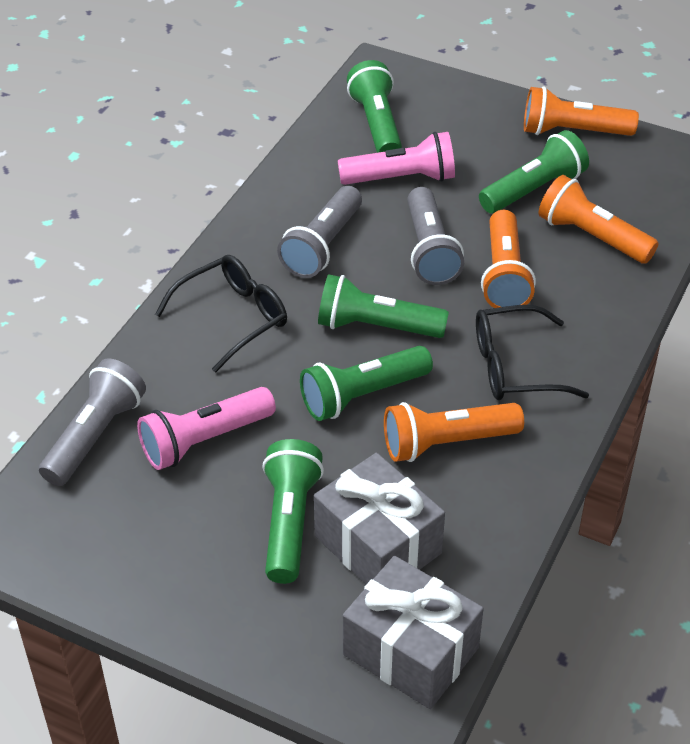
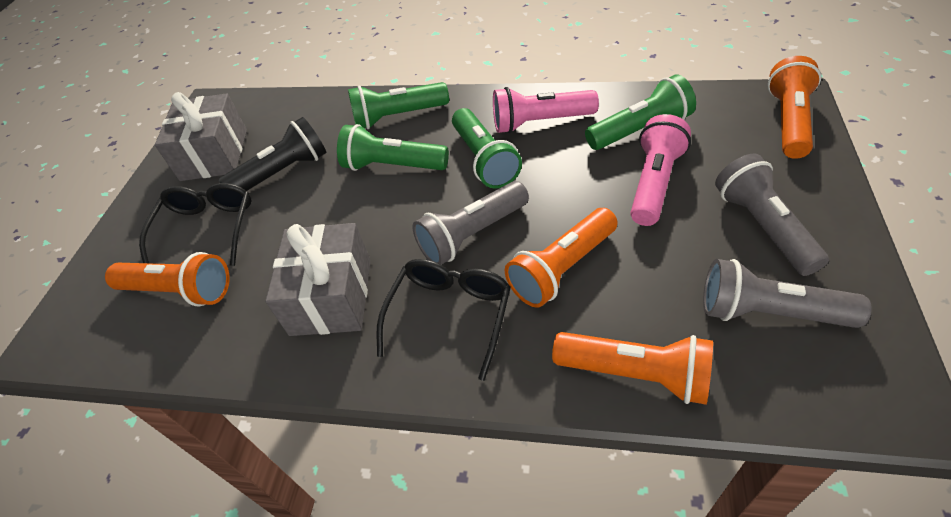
black flashlight: none = 0 -> [218,117,326,191] = 1
green flashlight: [262,439,324,584] [300,346,433,421] [318,274,449,338] [347,60,402,153] [479,130,589,213] = 5 -> [337,124,449,171] [348,82,449,129] [452,108,522,189] [585,74,696,150] = 4

